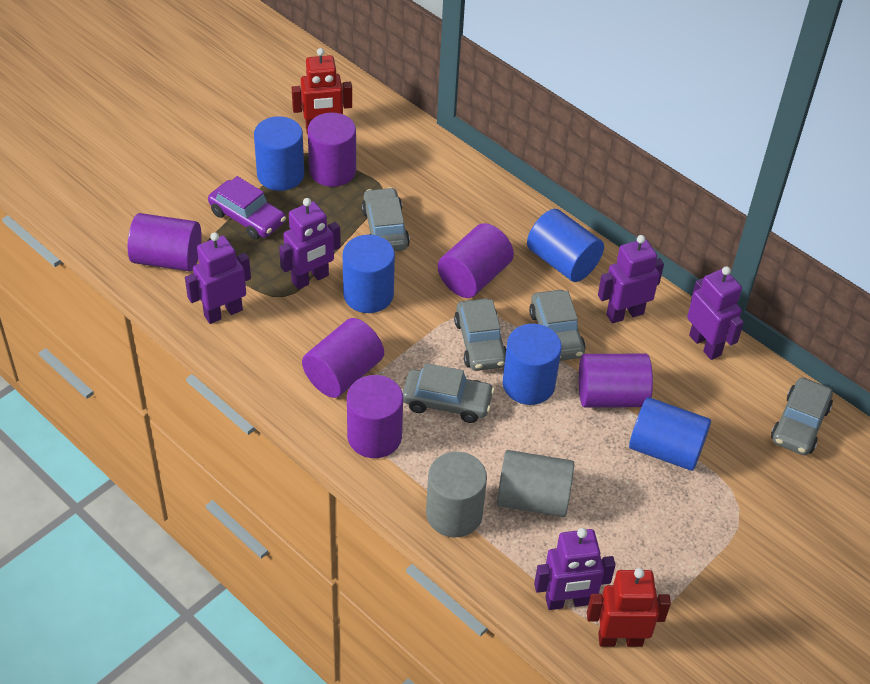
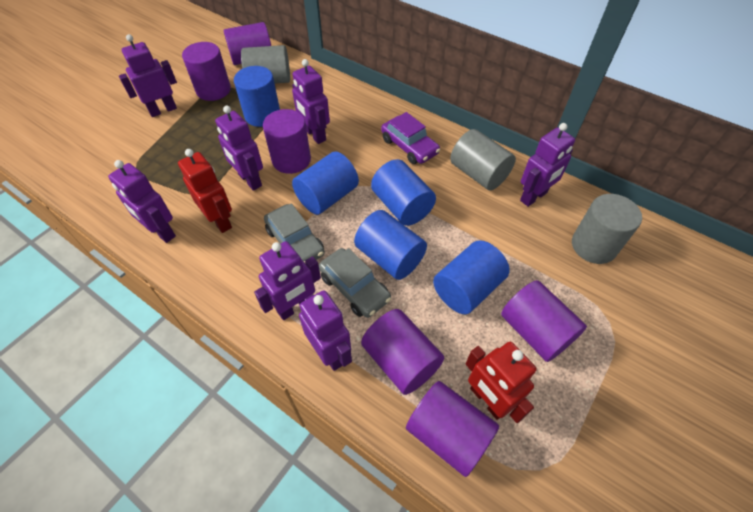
grey car: [361,187,410,251] [403,363,494,423] [454,298,506,371] [529,290,586,361] [771,377,833,455] = 5 -> [264,203,325,264] [319,248,391,318] = 2
grey cylinder: [426,452,487,537] [497,450,574,517] = 2 -> [241,45,290,84] [450,129,516,190] [572,194,642,264] = 3
purple robot: [185,232,251,324] [279,198,341,289] [534,528,616,610] [598,235,664,324] [687,266,744,360] = 5 -> [108,160,176,243] [119,34,177,117] [215,106,263,191] [254,241,321,320] [292,59,330,144] [299,290,352,371] [520,123,575,207] = 7

